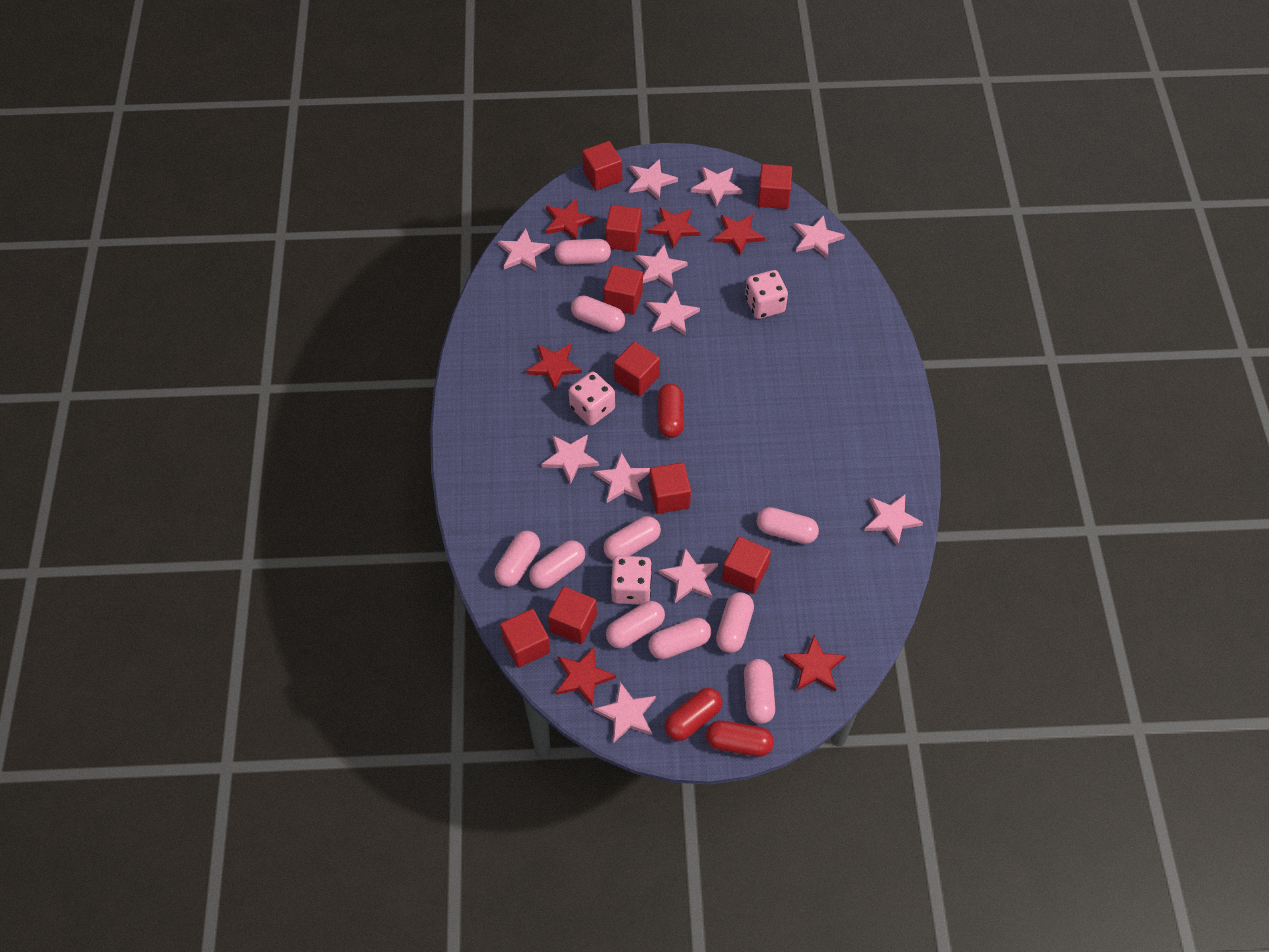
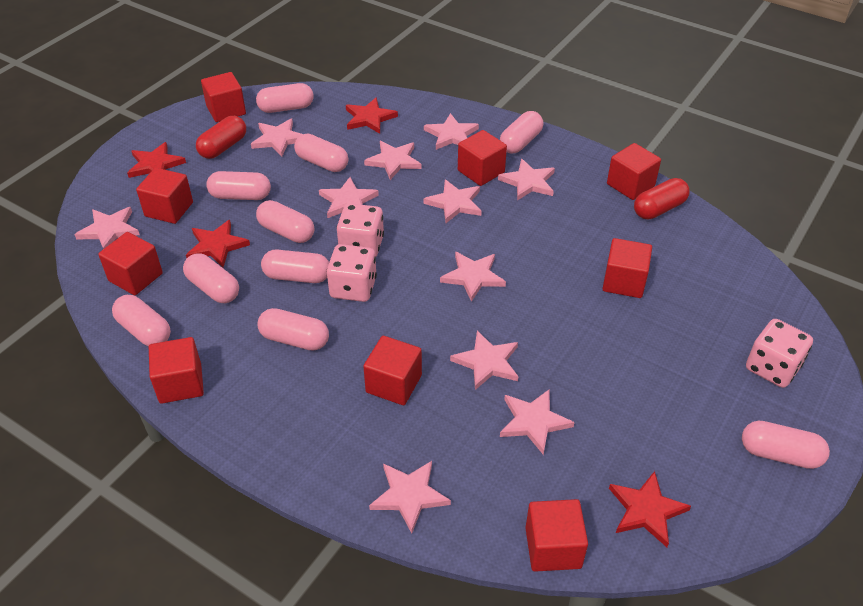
red capsule: [657,383,684,438] [664,688,722,741] [706,720,774,757] = 3 -> [196,116,246,159] [634,178,690,220] = 2
red star: [526,344,582,390] [545,199,595,240] [556,647,616,706] [648,207,700,249] [713,214,765,256] [784,635,846,692] = 6 -> [127,142,186,178] [186,220,250,267] [346,97,398,134] [609,471,691,547] = 4

